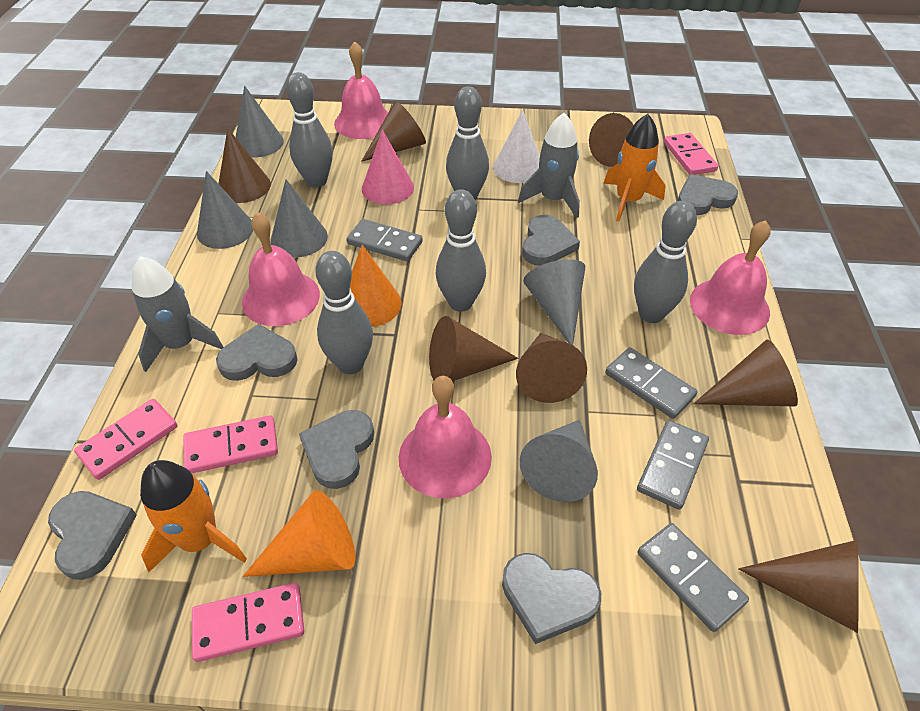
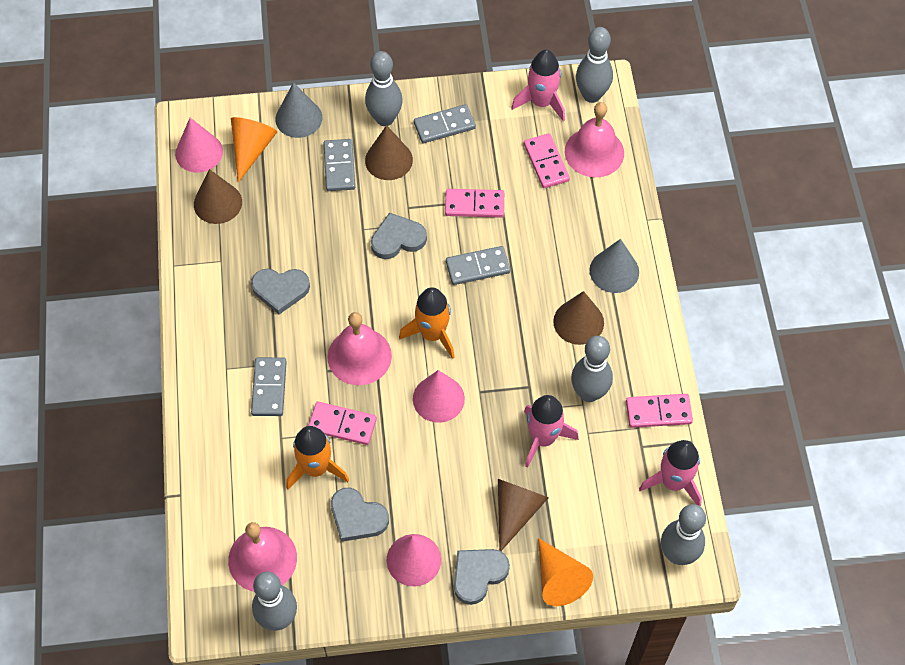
brown cone: [218,128,271,203] [361,101,426,162] [429,316,518,381] [516,333,587,403] [589,113,633,167] [693,340,798,406] [738,540,859,633] = 7 -> [194,169,242,224] [365,125,413,180] [498,479,549,551] [553,291,604,345] = 4
grey cone: [197,171,253,249] [236,86,284,157] [271,179,328,258] [520,420,598,502] [523,259,585,345] = 5 -> [275,82,322,138] [589,239,639,293] = 2
grey heart: [48,491,137,580] [216,324,298,381] [299,410,374,489] [502,553,601,644] [522,215,580,266] [677,174,738,215] = 6 -> [251,269,310,314] [331,487,389,542] [371,212,427,259] [454,549,510,605] = 4
grey rocket: [132,256,223,372] [518,113,580,218] = 2 -> none = 0
pink bell: [242,212,320,326] [334,41,388,139] [399,376,492,499] [690,220,771,335] = 4 -> [228,522,297,592] [327,312,392,385] [565,102,624,177] = 3
pink cone: [362,129,414,205] = 1 -> [175,118,223,173] [387,534,441,586] [413,370,465,423] = 3
pink rocket: none = 0 -> [512,50,565,122] [524,395,579,467] [639,440,702,506] = 3
white cone: [493,110,540,183] = 1 -> none = 0

